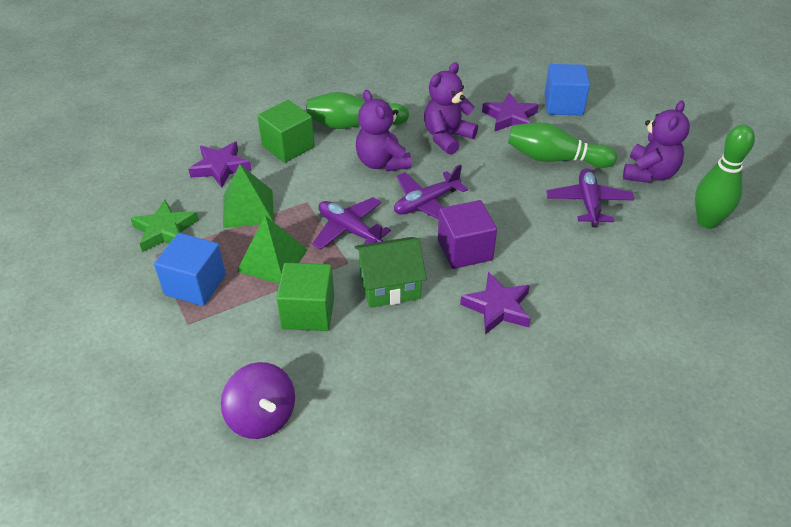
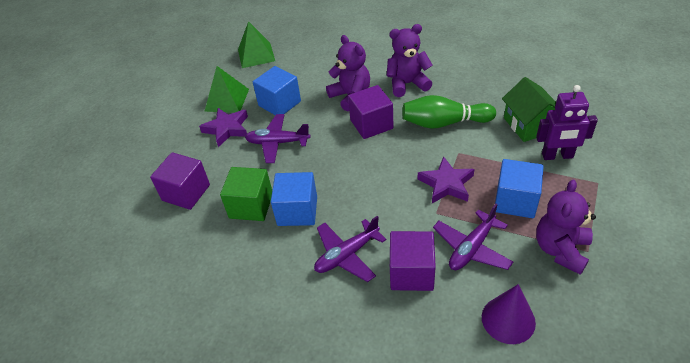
blue cube: [154,233,226,306] [544,64,590,116] = 2 -> [253,66,301,115] [271,172,317,226] [495,159,544,218] = 3
green bowling pin: [306,92,409,129] [508,122,617,168] [695,125,755,229] = 3 -> [402,95,496,129] = 1
green cube: [258,100,315,163] [276,263,334,331] = 2 -> [220,167,272,221] = 1
green star: [130,200,199,252] = 1 -> none = 0
purple cone: none = 0 -> [482,284,536,344] = 1
purple cube: [438,200,497,269] = 1 -> [150,152,210,210] [348,85,394,139] [390,231,436,291] = 3
purple robot: none = 0 -> [536,85,598,160] = 1
purple spinning top: [221,362,295,439] = 1 -> none = 0
purple star: [188,142,251,188] [460,272,530,335] [482,92,539,132] = 3 -> [199,108,248,147] [418,156,474,203] = 2

